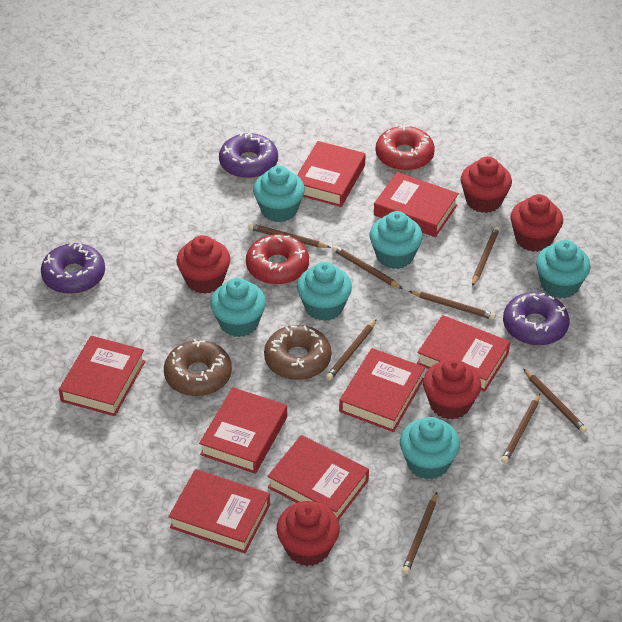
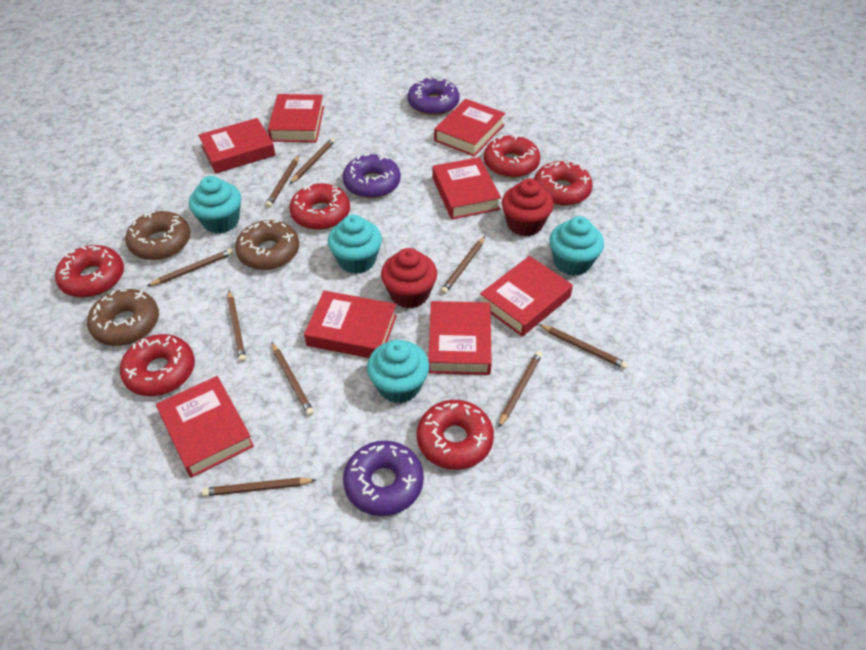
brown donut: [164,339,232,396] [264,325,331,380] = 2 -> [87,289,159,346] [125,211,190,260] [235,220,299,270] = 3
brown pencil: [248,224,331,248] [326,319,377,381] [332,245,403,289] [402,492,437,575] [409,291,496,320] [472,226,500,287] [501,393,540,464] [524,369,587,433] = 8 -> [147,249,233,286] [202,477,316,496] [228,291,246,362] [266,155,299,208] [272,343,314,416] [290,138,335,184] [441,236,485,294] [498,351,542,428] [538,324,628,369] = 9
red cupcake: [176,235,231,294] [277,501,340,566] [423,358,481,420] [461,156,512,213] [510,194,563,252] = 5 -> [381,248,437,309] [502,179,554,237] = 2
red donut: [246,234,309,285] [376,125,435,171] = 2 -> [55,245,124,298] [120,334,195,396] [289,183,350,230] [417,400,494,470] [484,134,540,178] [534,161,593,206] = 6
turquoise cupcake: [211,278,266,337] [253,165,305,222] [297,262,352,321] [369,211,423,269] [400,417,460,480] [536,240,591,299] = 6 -> [189,176,241,234] [328,215,382,274] [367,340,429,404] [549,216,604,276] = 4

